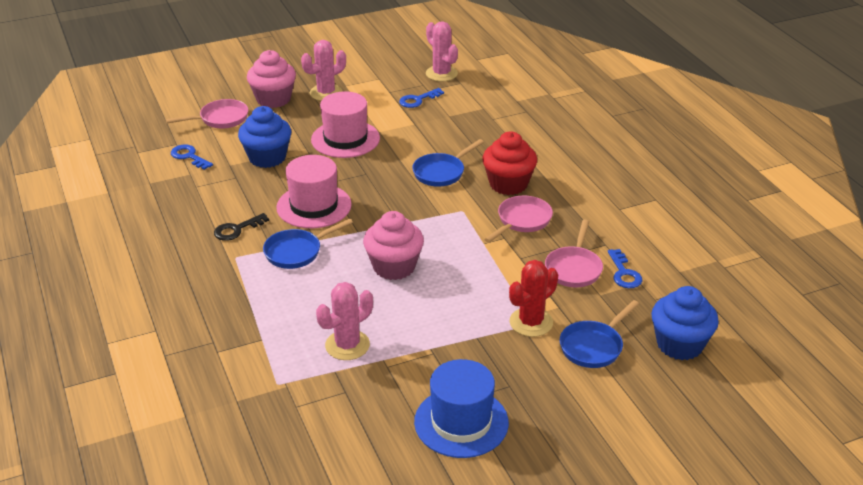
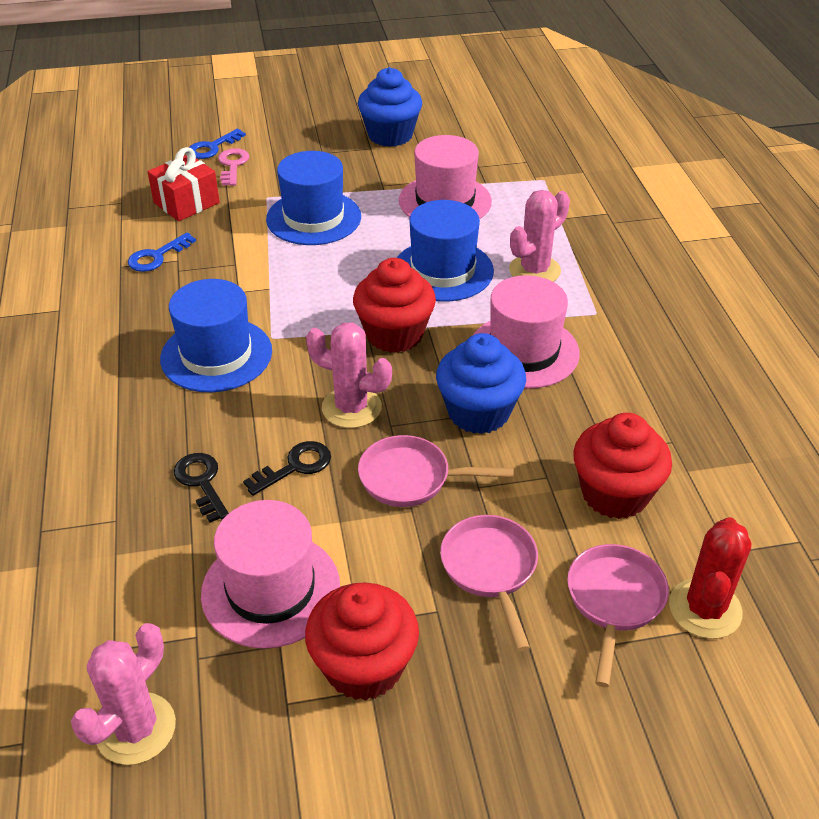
black key: [214,213,269,241] = 1 -> [174,453,229,523] [243,441,331,496] = 2
blue hat: [414,359,509,458] = 1 -> [160,279,272,392] [266,151,361,245] [397,200,494,302] = 3
blue key: [171,145,213,170] [399,88,444,108] [608,249,642,288] = 3 -> [128,233,196,272] [189,129,246,159] = 2
blue pan: [263,219,353,269] [412,139,484,187] [560,300,639,368] = 3 -> none = 0
pink cupcake: [247,50,296,108] [363,211,424,280] = 2 -> none = 0
pink hat: [276,155,352,228] [311,91,380,158] = 2 -> [201,500,340,649] [399,135,492,219] [472,275,580,389] = 3
pink key: none = 0 -> [218,148,249,186] = 1
red cupcake: [483,131,537,195] = 1 -> [305,582,419,701] [353,258,436,353] [573,413,672,519] = 3
red gift: none = 0 -> [147,147,220,221] = 1

